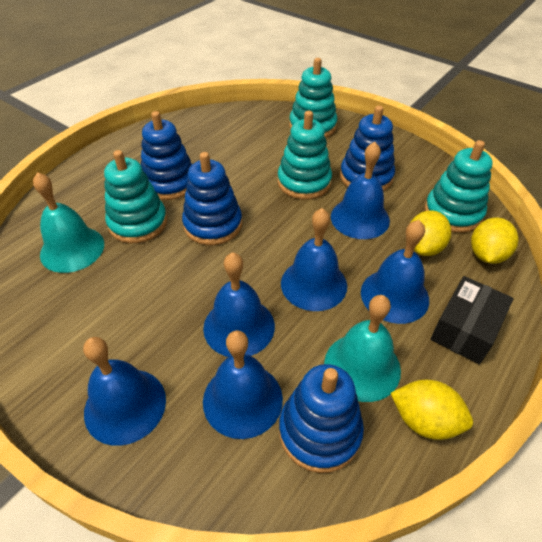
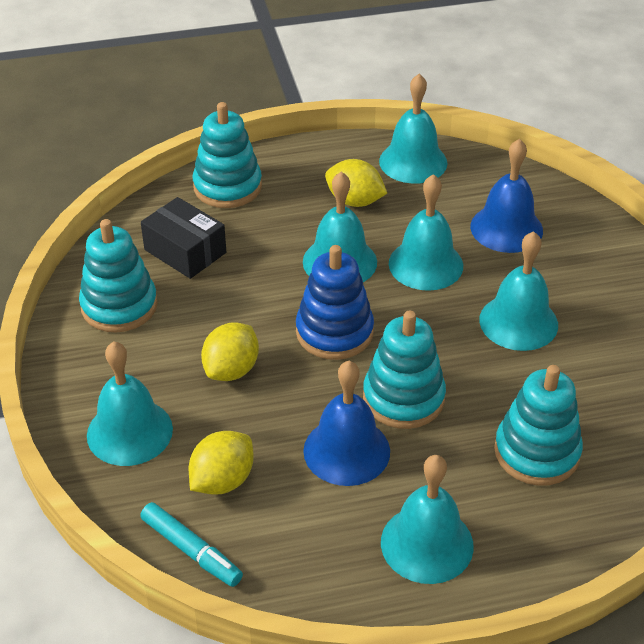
blue bell: [83,337,166,446] [203,252,275,357] [203,330,283,439] [281,208,347,311] [331,142,390,239] [361,220,429,324] = 6 -> [303,361,390,486] [470,139,543,253] = 2
blue stacking toy: [141,111,192,200] [182,152,242,245] [279,364,364,473] [340,106,395,191] = 4 -> [296,245,374,360] = 1
turquoise bell: [33,172,104,273] [324,295,401,402] = 2 -> [87,342,173,466] [303,172,377,282] [379,74,447,184] [381,455,474,584] [389,174,463,291] [479,231,558,351] = 6
turquoise marker: none = 0 -> [140,502,243,587] = 1

